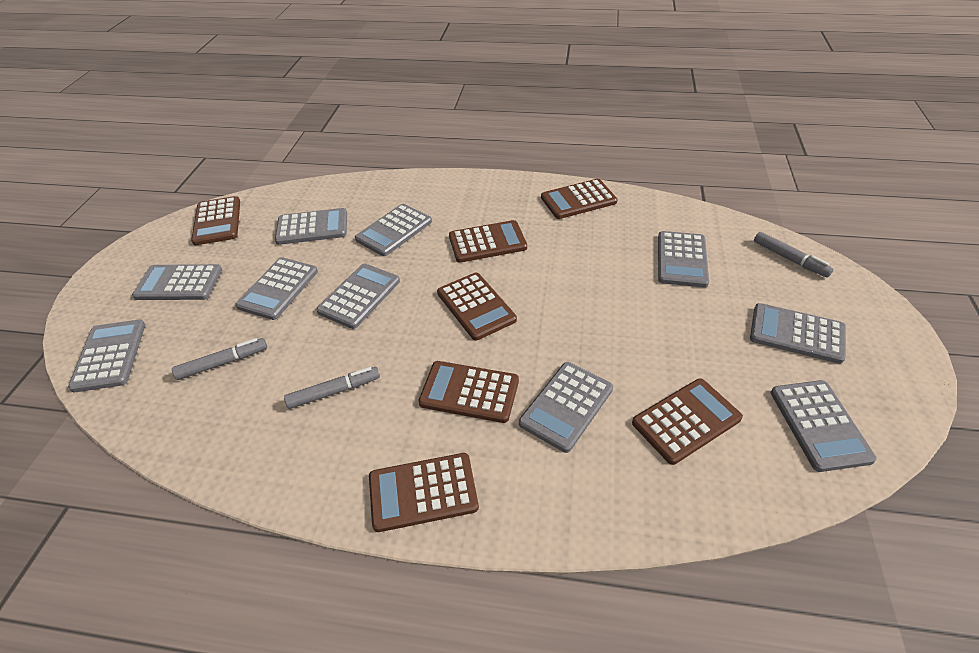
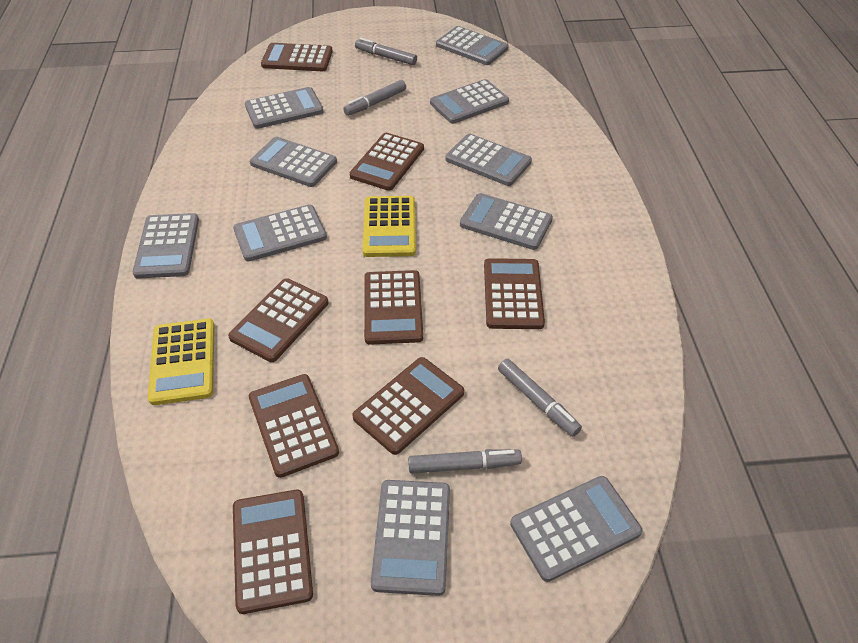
brown calculator: [191,196,240,245] [369,453,479,532] [418,361,519,423] [437,273,517,340] [449,220,527,263] [541,179,617,219] [632,378,743,465] = 7 -> [228,278,329,362] [233,489,313,614] [249,374,339,478] [261,43,333,71] [350,133,424,191] [352,357,464,455] [364,270,423,345] [484,258,545,329] = 8
grey marker: [172,338,267,380] [284,367,380,409] [754,232,833,277] = 3 -> [343,80,406,116] [355,38,417,65] [408,449,522,474] [498,358,582,436] = 4
yellow calculator: none = 0 -> [148,319,215,405] [363,196,416,257] = 2

